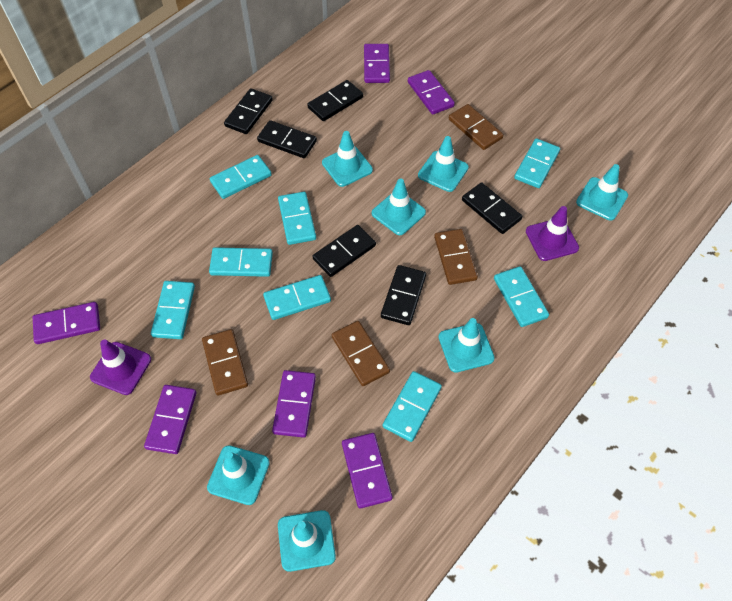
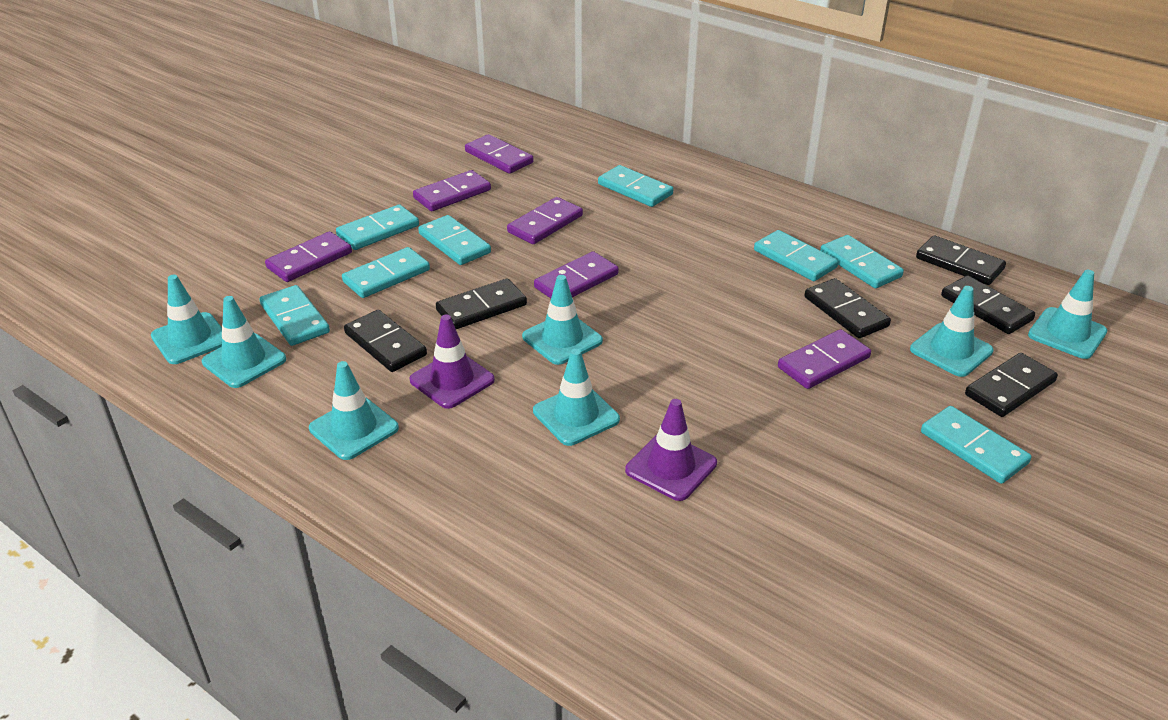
brown domino: [202,329,248,396] [332,321,390,386] [434,229,478,285] [449,104,503,150] = 4 -> none = 0

